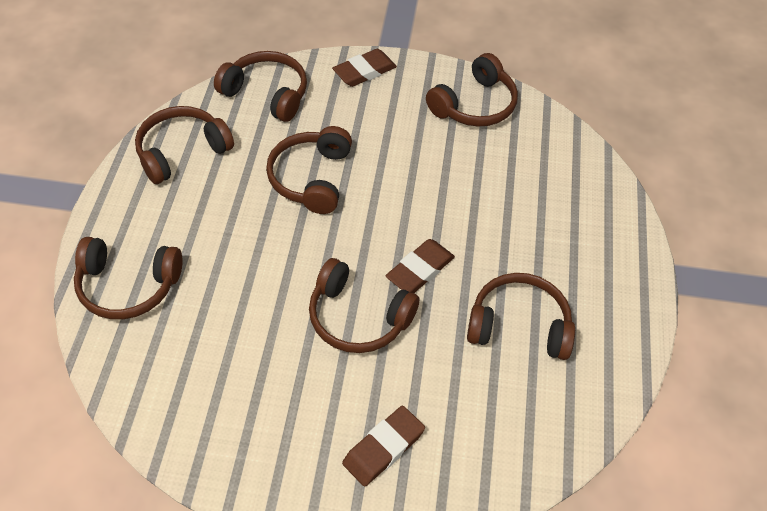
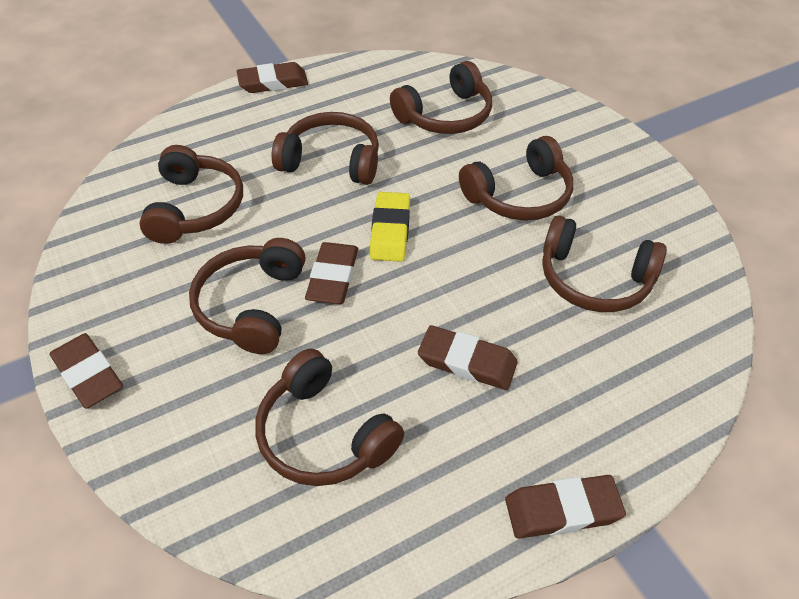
brown eraser: [332,49,397,87] [342,406,425,487] [386,239,455,293] = 3 -> [49,333,123,409] [237,62,308,93] [305,242,358,304] [418,325,518,390] [505,475,626,539] = 5
yellow eraser: none = 0 -> [370,192,410,262] = 1

